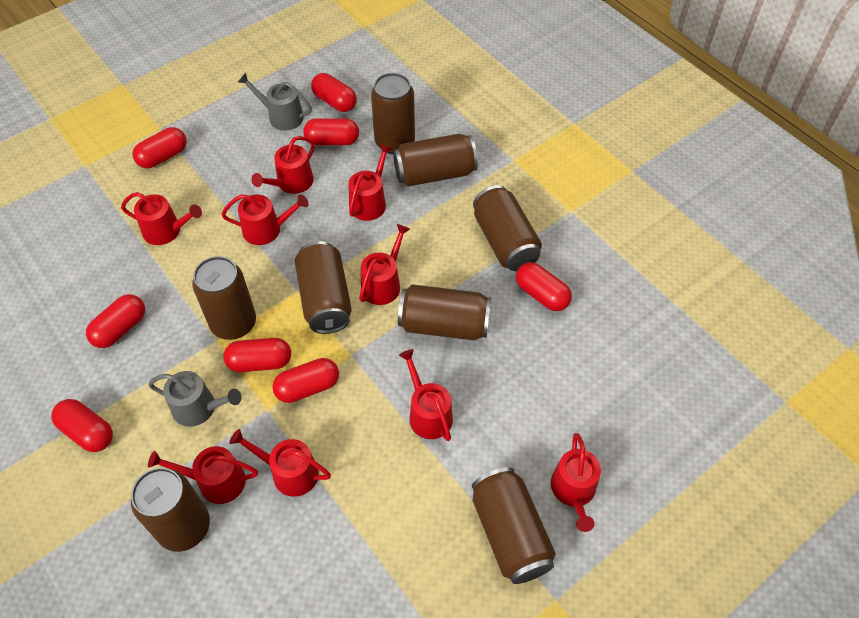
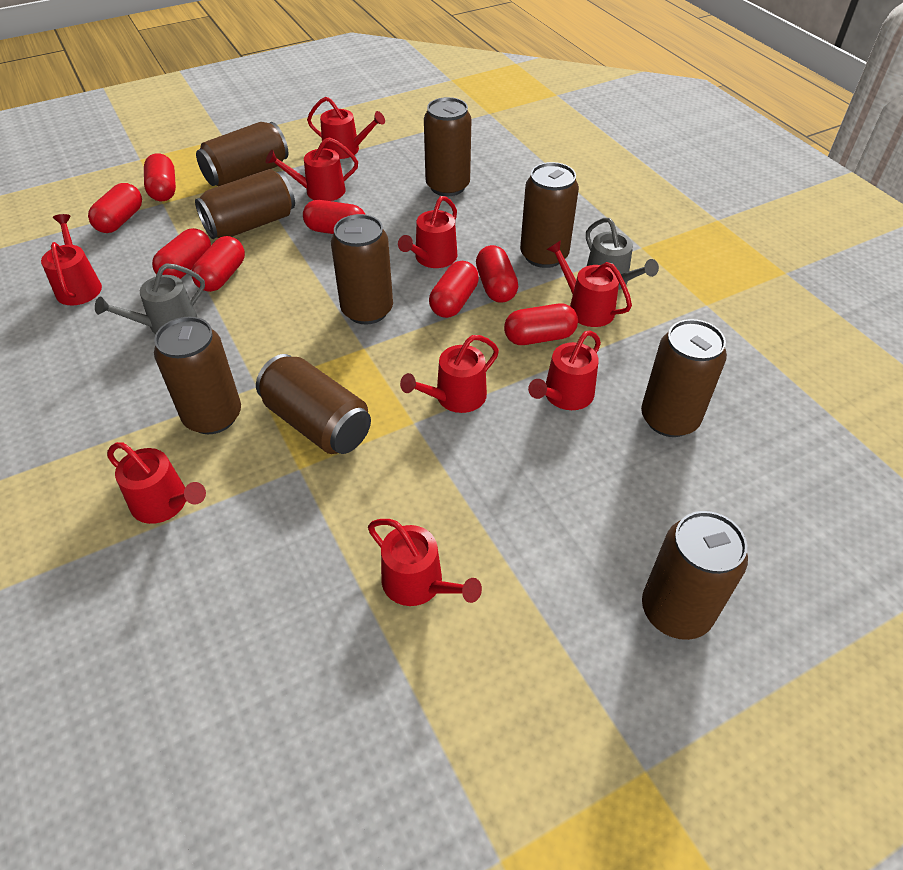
brown can: [131,468,210,552] [192,256,256,340] [295,241,352,334] [371,73,415,154] [393,133,478,186] [398,284,491,340] [472,467,556,584] [473,185,542,271] = 8 -> [154,317,241,434] [195,169,295,239] [196,122,288,186] [256,354,371,454] [331,214,393,324] [424,97,472,196] [520,162,579,268] [641,319,727,437] [642,511,748,640] = 9

